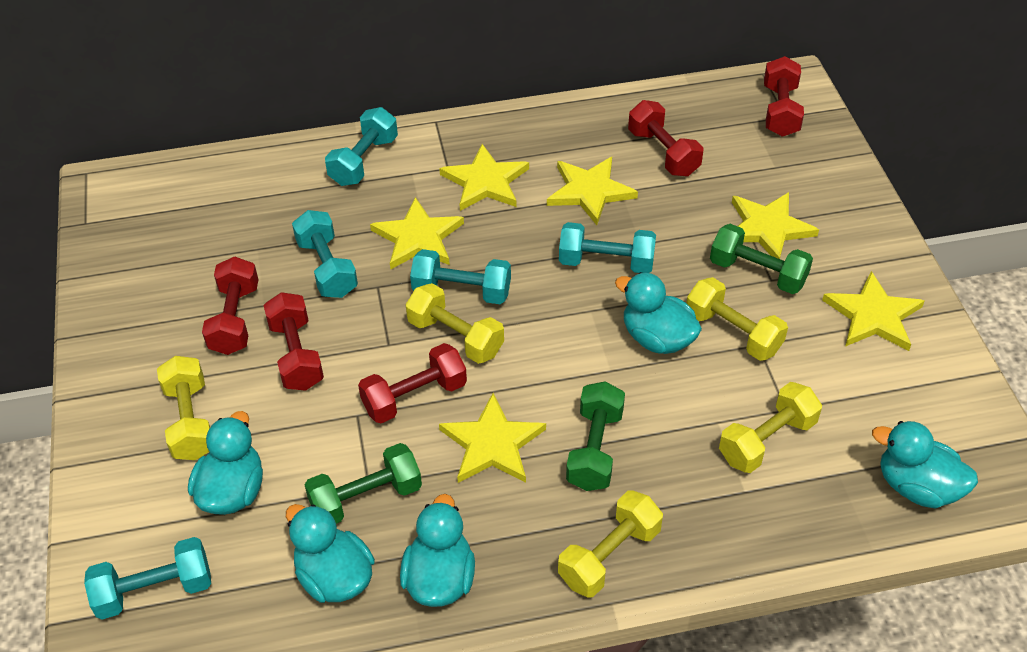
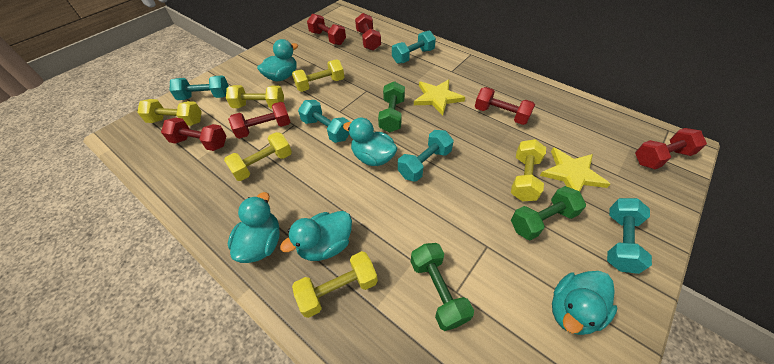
red dumbbell: [202,256,258,355] [263,292,324,391] [358,343,467,423] [628,100,703,176] [764,56,804,137] = 5 -> [161,118,226,151] [228,102,290,139] [307,14,346,45] [355,13,381,51] [475,87,535,125] [635,128,707,169] = 6
yellow dumbbell: [157,356,210,460] [406,283,504,364] [558,491,663,597] [686,277,788,361] [719,382,822,473] = 5 -> [137,99,202,126] [224,132,292,181] [226,85,284,109] [292,59,344,92] [292,251,378,318] [511,139,546,201] = 6
yellow star: [370,197,464,269] [439,144,529,211] [439,393,546,483] [547,157,638,225] [732,192,819,259] [822,271,925,351] = 6 -> [414,79,465,116] [540,147,610,191] = 2

